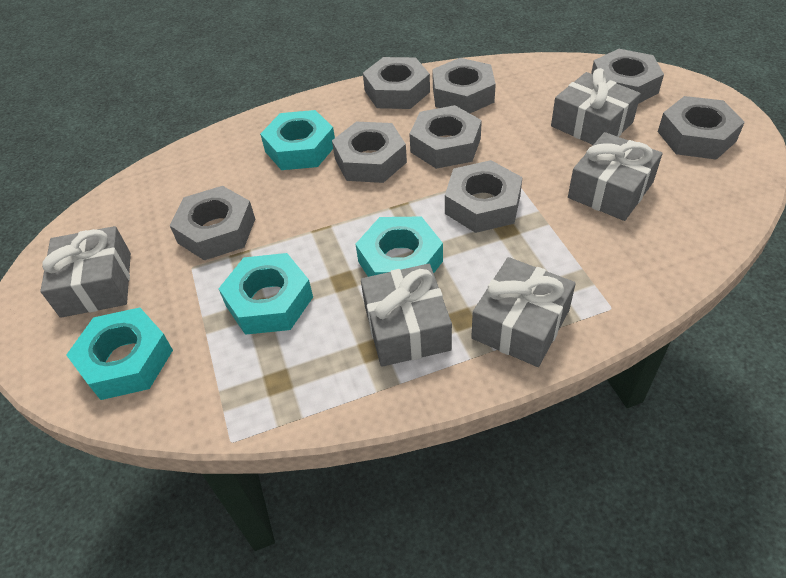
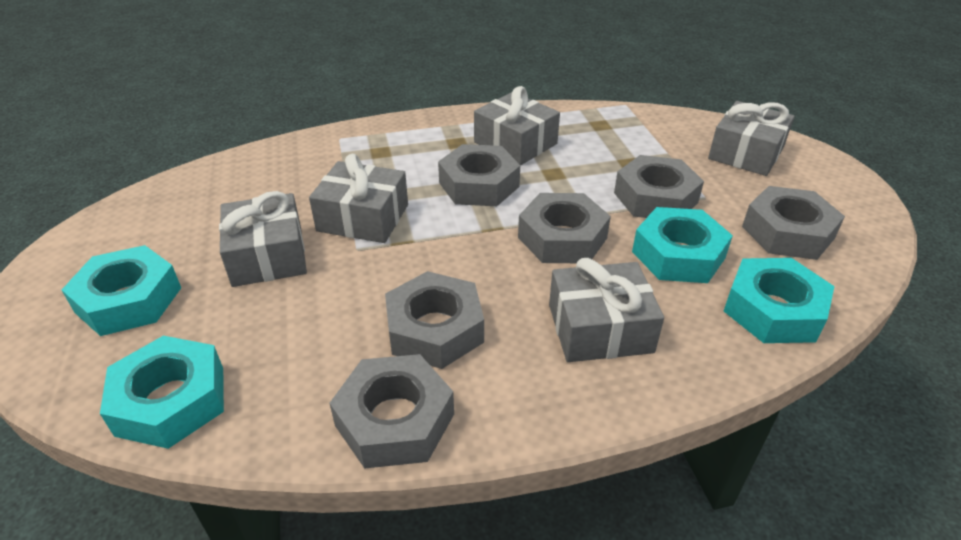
grey nut: [170,186,255,260] [332,122,407,183] [363,57,430,109] [409,105,482,169] [432,58,496,113] [445,160,523,233] [591,49,664,104] [658,96,745,160] = 8 -> [329,354,454,468] [385,271,484,369] [438,144,520,206] [518,193,611,263] [614,155,704,218] [742,186,845,260] = 6

